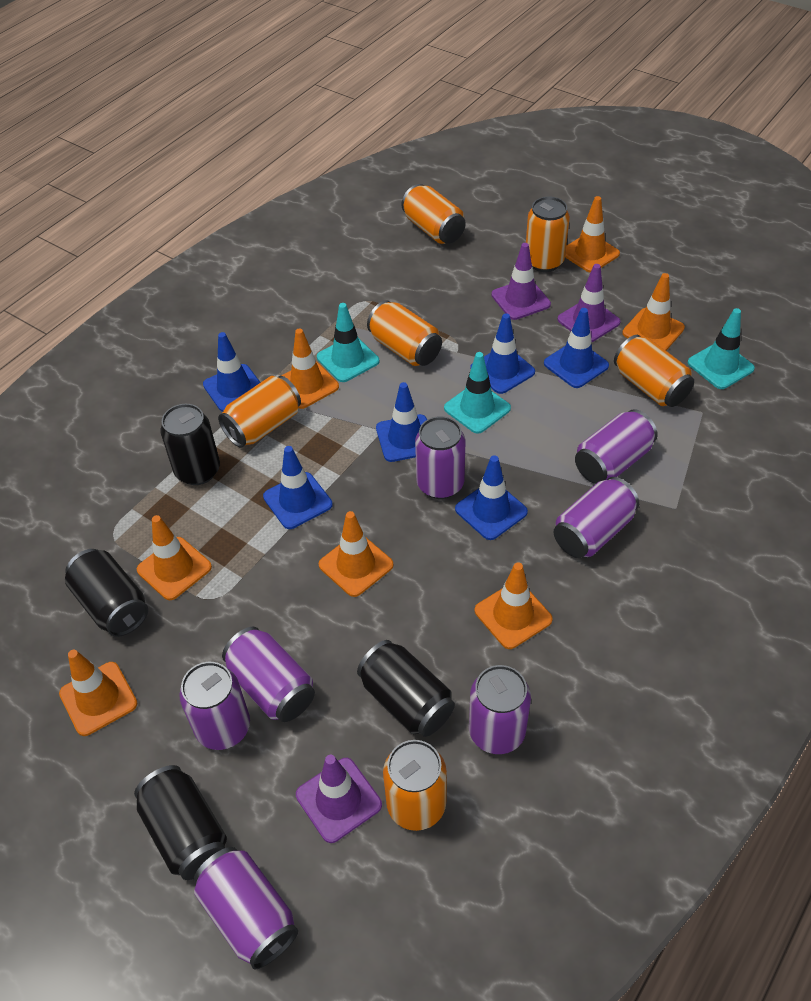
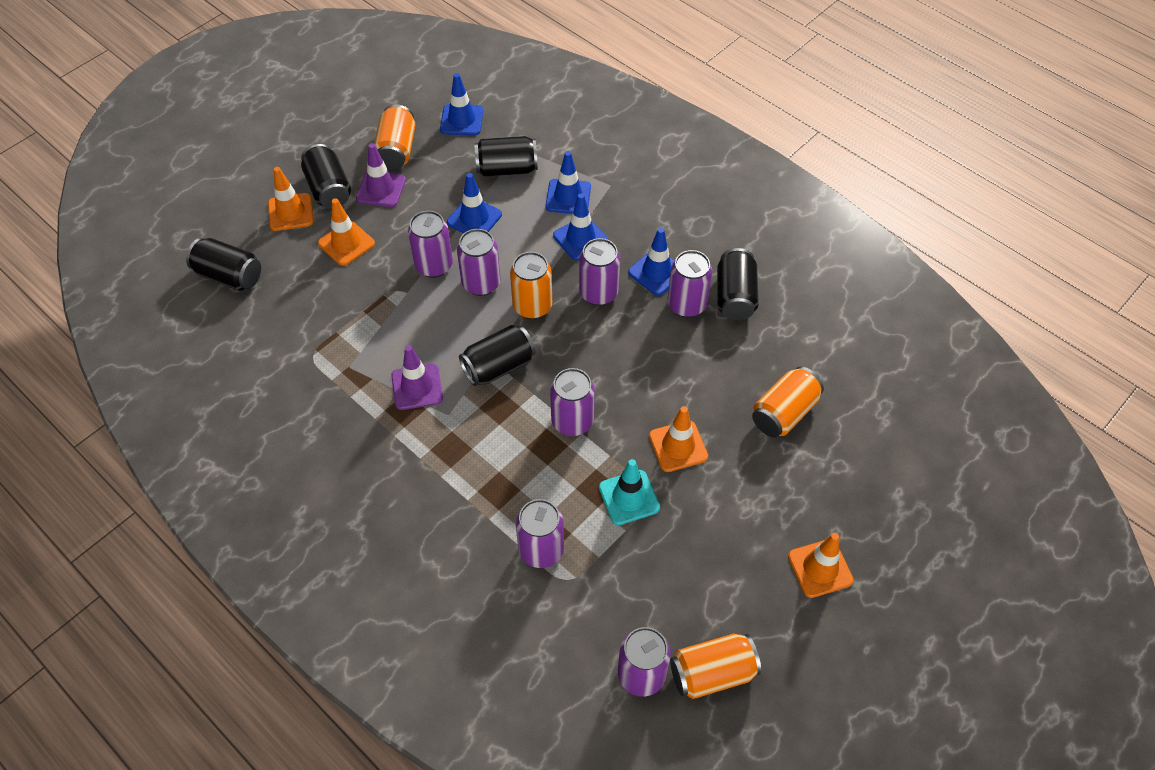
black can: [65,549,148,637] [134,765,227,880] [160,404,220,485] [357,640,455,737] = 4 -> [186,238,261,291] [301,144,351,209] [459,325,536,386] [474,136,538,177] [717,248,759,320] = 5
blue traffic cone: [203,332,261,412] [263,446,333,529] [376,382,427,462] [455,455,528,540] [470,313,535,394] [544,308,609,388] = 6 -> [440,73,483,135] [447,173,502,233] [545,151,591,214] [553,193,609,261] [628,228,675,295] = 5
orange can: [218,376,301,448] [367,300,442,366] [383,740,447,831] [401,184,466,244] [526,196,570,272] [614,335,694,407] = 6 -> [374,104,415,169] [510,252,552,319] [670,633,761,699] [752,366,824,438] = 4
orange traffic cone: [59,650,137,736] [137,515,212,600] [281,329,339,409] [319,511,394,597] [475,563,553,649] [565,196,620,273] [622,273,685,351] = 7 -> [268,167,314,231] [318,198,375,266] [649,406,708,472] [788,533,854,598] = 4
purple traffic cone: [296,755,382,843] [491,243,551,320] [557,264,620,342] = 3 -> [356,143,406,207] [391,345,443,410] = 2
turquoise traffic cone: [317,303,379,382] [444,352,511,434] [688,308,755,389] = 3 -> [599,459,660,525] = 1

